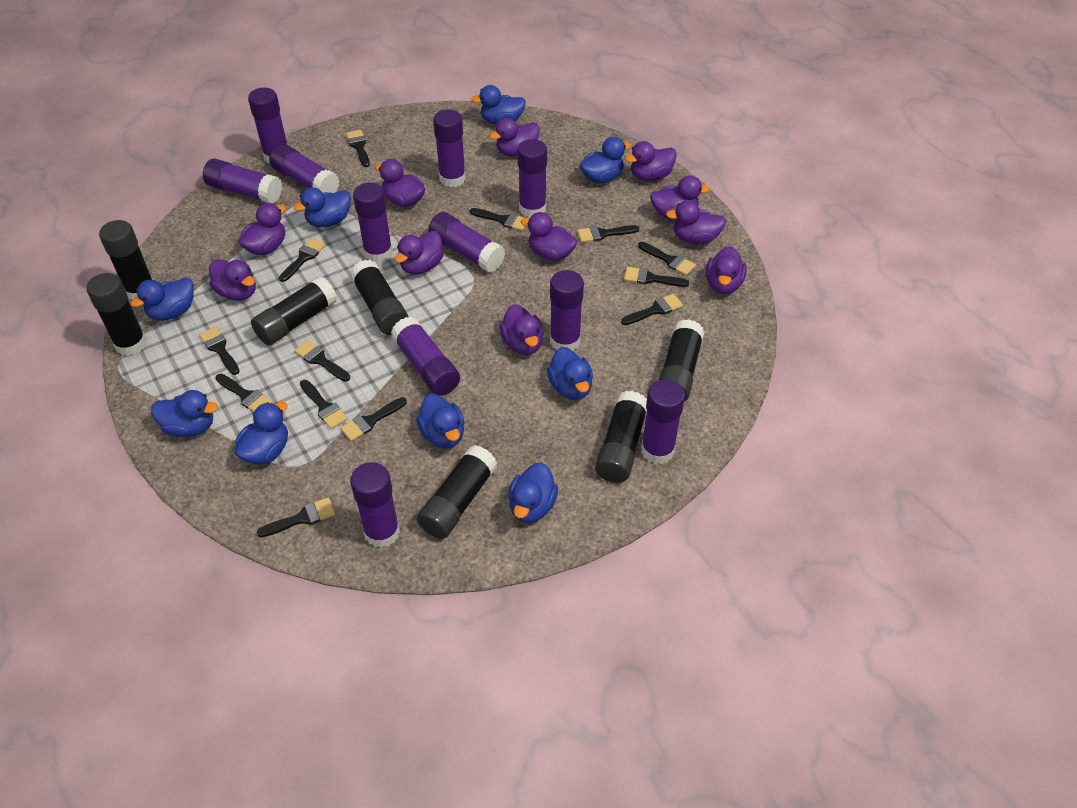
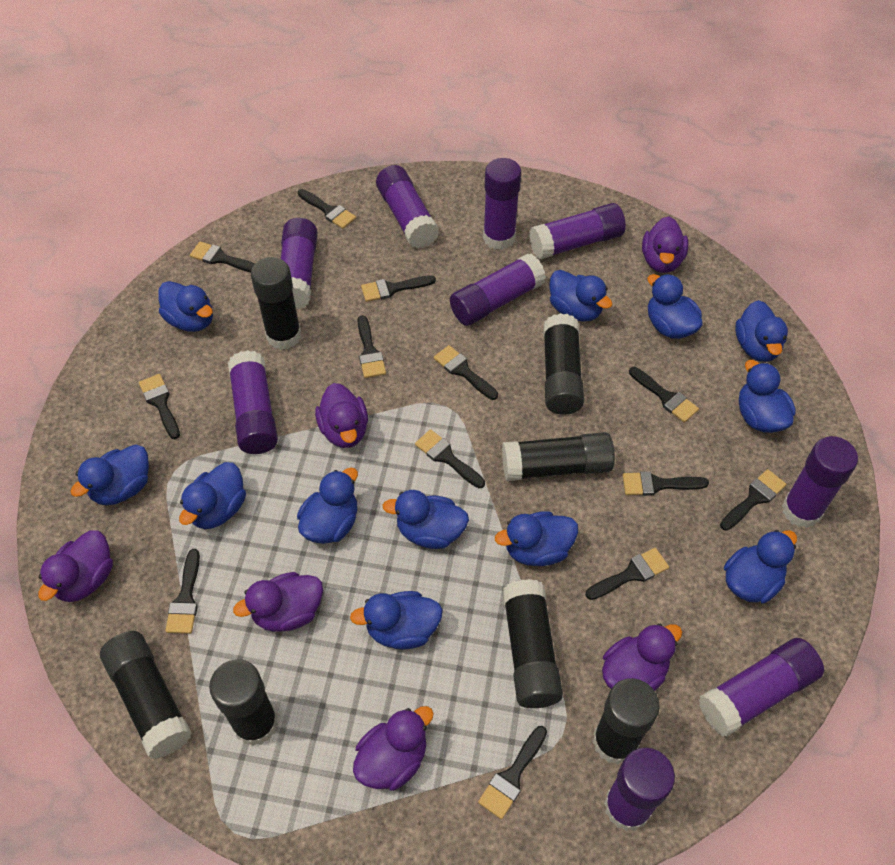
blue duck: [130,277,194,321] [151,390,218,437] [235,401,288,464] [294,187,351,227] [416,394,465,448] [471,85,526,124] [508,462,558,523] [547,347,593,400] [580,137,631,183] = 9 -> [70,445,149,505] [158,281,213,332] [179,462,246,529] [297,468,358,544] [350,591,443,650] [382,490,469,549] [495,511,578,566] [549,270,612,322] [647,274,703,339] [724,530,797,603] [735,300,788,362] [739,360,796,433] = 12
purple duck: [209,259,256,301] [239,203,286,255] [375,159,425,207] [395,231,444,275] [489,118,540,156] [499,304,544,355] [521,212,578,261] [625,141,677,181] [650,175,710,219] [666,200,726,244] [706,246,747,294] = 11 -> [38,530,113,602] [233,572,323,632] [315,383,368,448] [353,706,434,791] [602,624,682,691] [642,217,688,273] = 6
purple glue stick: [203,158,282,204] [248,88,287,163] [269,144,339,193] [350,462,400,548] [353,182,393,263] [391,317,460,396] [428,212,505,273] [433,109,466,187] [517,139,547,218] [550,270,584,351] [641,379,685,464] = 11 -> [228,350,278,454] [281,218,318,309] [376,165,439,248] [450,253,546,326] [483,158,521,250] [529,203,626,260] [604,747,675,831] [699,638,824,737] [782,436,858,528] = 9

